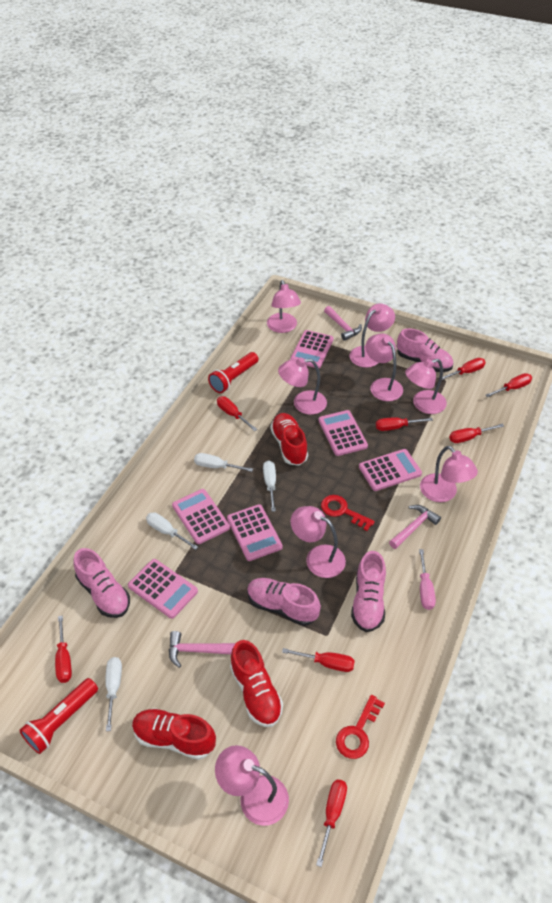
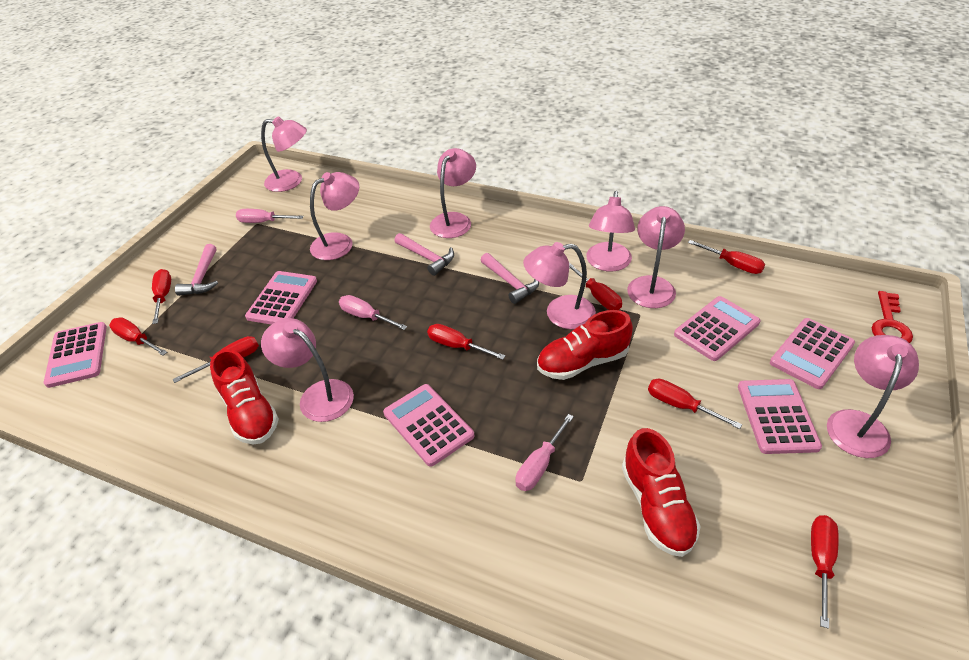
pink screwdriver: [419,549,436,610] = 1 -> [236,209,304,223] [339,295,407,330] [515,414,574,491] = 3
pink shoe: [73,548,130,618] [247,578,321,626] [351,551,386,632] [397,328,453,372] = 4 -> none = 0
red flashlight: [19,678,98,754] [208,352,258,393] = 2 -> none = 0
red key: [321,495,375,531] [336,695,385,759] = 2 -> [872,291,913,343] = 1
white screwdriver: [105,657,122,731] [146,512,198,550] [194,453,253,472] [263,460,276,512] = 4 -> none = 0

